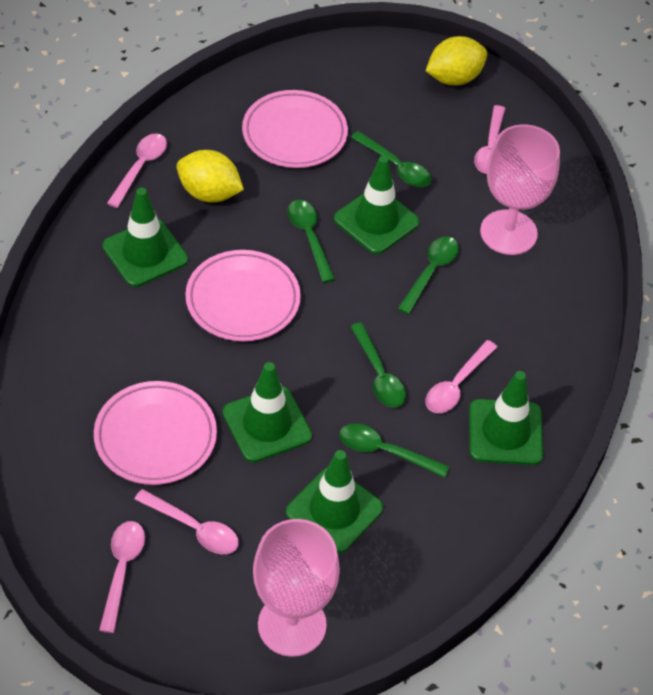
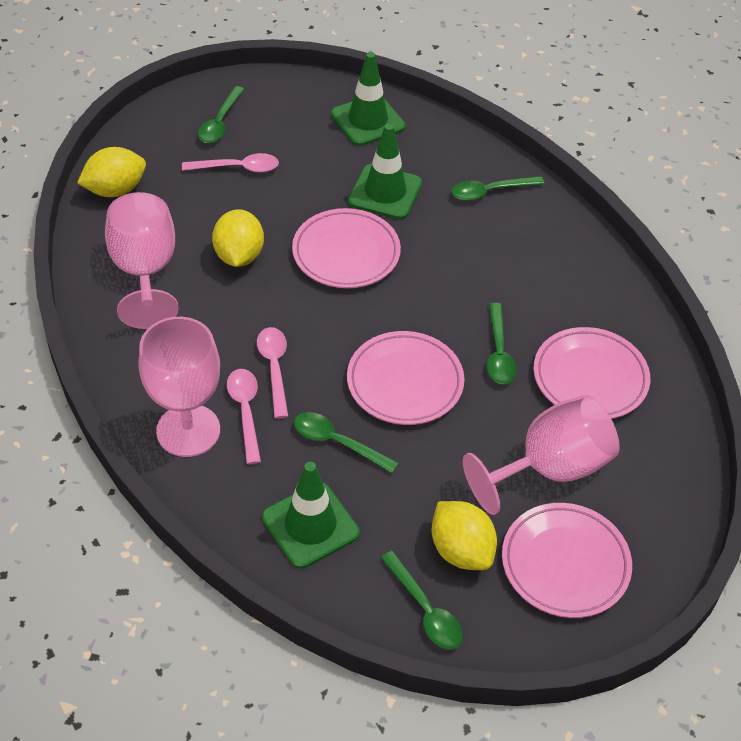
green traffic cone: [102,187,188,287] [223,362,312,463] [286,450,383,554] [334,156,420,254] [469,371,543,465] = 5 -> [262,462,360,569] [331,52,406,146] [348,124,422,219] = 3
pink goblet: [253,519,340,657] [480,124,560,255] = 2 -> [105,192,179,329] [138,317,220,457] [463,395,620,515] = 3
pink plate: [94,381,217,485] [185,250,301,341] [242,90,348,168] = 3 -> [292,208,401,288] [347,331,464,425] [502,503,632,618] [534,327,650,419] = 4
pink spoon: [99,521,145,633] [107,133,167,208] [134,489,239,554] [426,340,497,413] [474,105,506,174] = 5 -> [182,153,279,173] [227,369,261,464] [257,327,288,418] = 3
yellow lemon: [176,150,244,203] [426,36,487,86] = 2 -> [77,147,146,197] [212,209,264,267] [432,501,497,570] = 3

